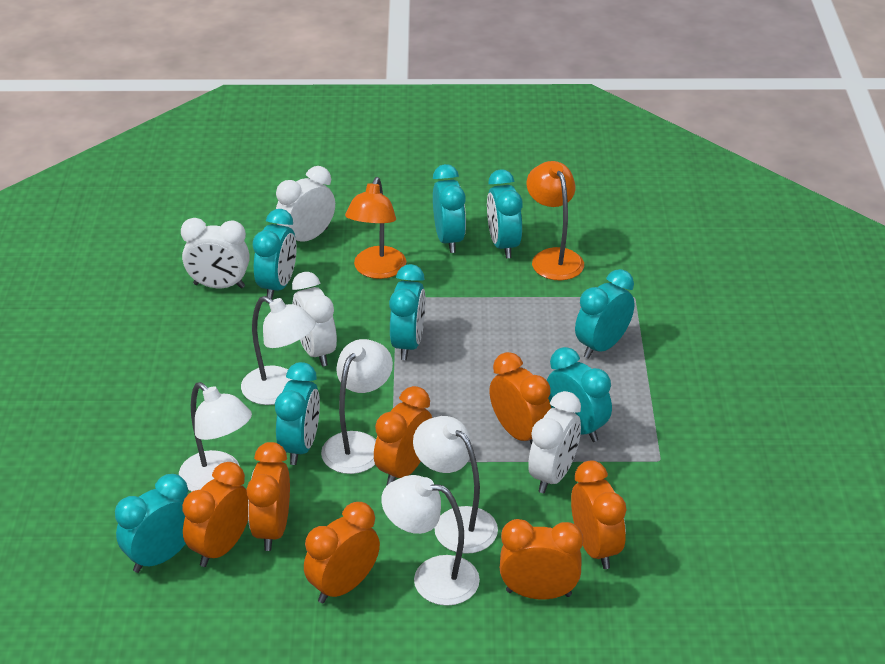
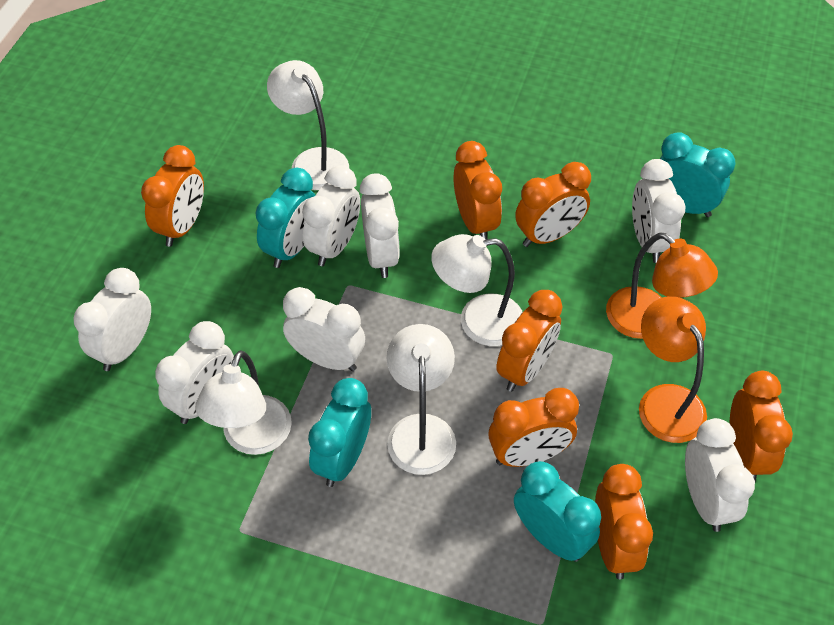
turquoise clock: [115,474,188,573] [253,209,297,299] [275,362,320,465] [389,264,425,360] [433,164,466,253] [487,169,523,258] [547,347,612,442] [575,269,634,359] = 8 -> [256,168,316,268] [308,378,371,487] [514,461,601,562] [660,132,736,217] = 4
white clock: [181,218,250,289] [276,166,335,241] [292,272,337,367] [528,391,581,493] = 4 -> [73,268,151,371] [155,321,234,424] [283,287,365,371] [302,165,360,266] [359,173,400,278] [632,159,685,263] [685,418,755,532] = 7
white lamp: [179,382,252,492] [241,296,316,405] [321,339,393,474] [381,475,480,606] [413,416,498,554] = 5 -> [195,351,292,455] [267,60,349,190] [387,324,456,475] [431,234,523,346] = 4

